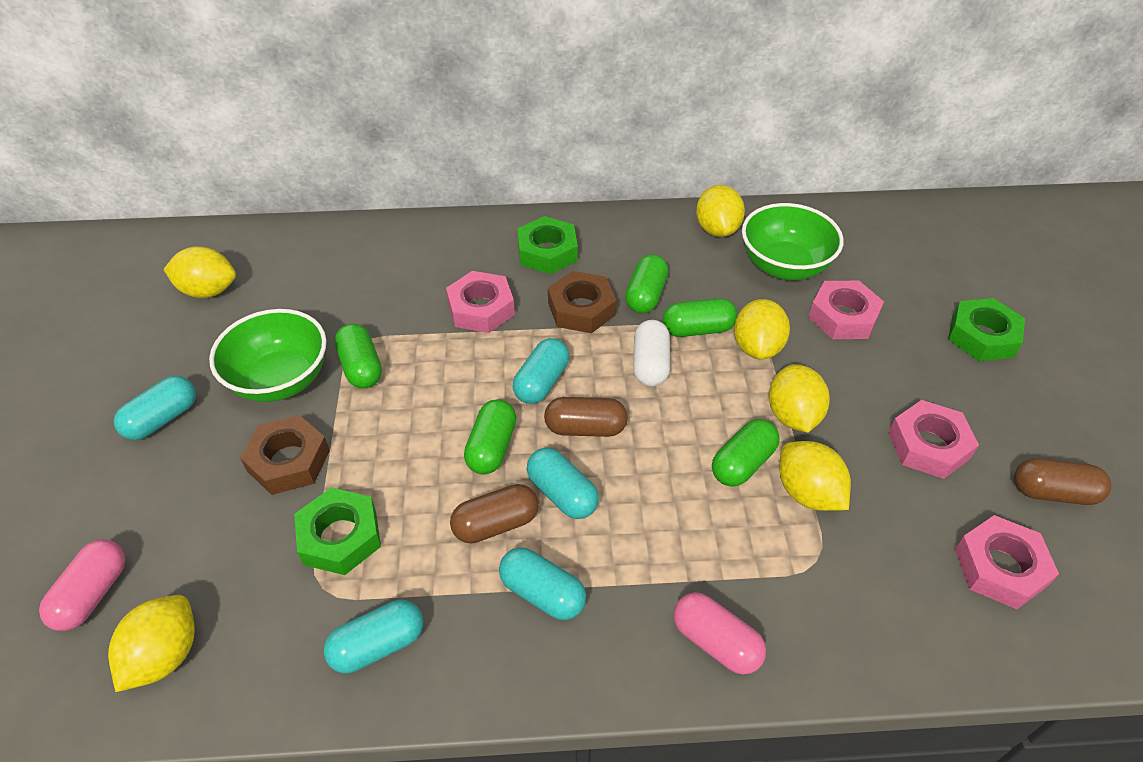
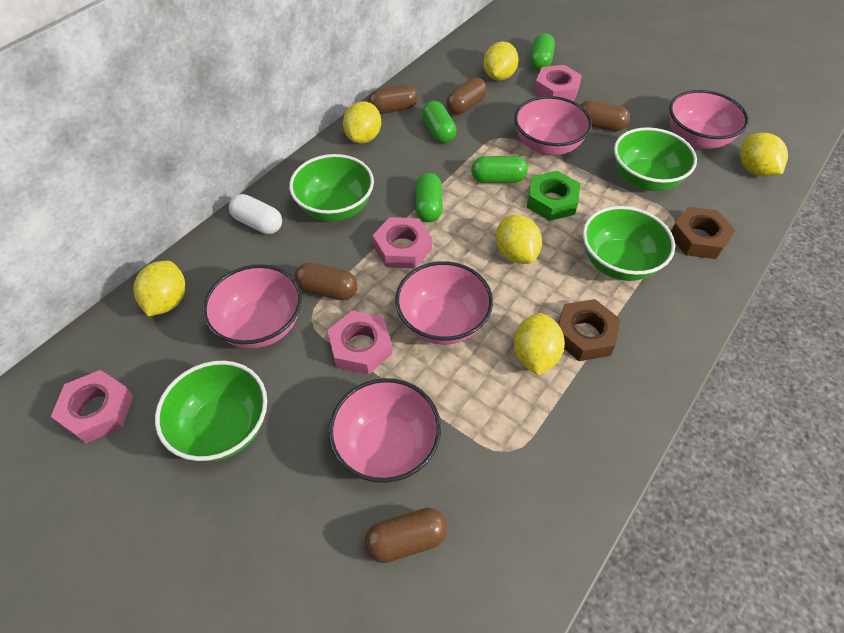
brown capsule: [450,484,539,544] [544,397,628,437] [1014,458,1111,505] = 3 -> [294,263,358,300] [364,508,448,563] [368,84,418,114] [446,77,487,114] [581,100,630,131] = 5
green bowl: [209,309,327,402] [742,203,844,280] = 2 -> [155,361,267,462] [289,154,374,221] [583,206,675,281] [614,127,697,191] = 4
green capsule: [335,324,382,388] [464,399,516,475] [625,254,668,314] [663,298,737,337] [712,419,780,486] = 5 -> [415,173,443,222] [422,101,456,143] [471,156,528,183] [530,33,555,71] = 4
green nut: [294,488,381,575] [517,216,578,274] [948,298,1025,361] = 3 -> [527,171,580,221] = 1
pink bowl: none = 0 -> [203,264,302,348] [329,378,441,483] [395,261,493,345] [514,96,592,156] [669,90,749,149] = 5
pink capsule: [39,539,125,631] [673,592,766,674] = 2 -> none = 0
turquoise capsule: [114,376,196,440] [324,600,423,673] [499,548,586,620] [513,338,569,404] [527,448,599,519] = 5 -> none = 0

